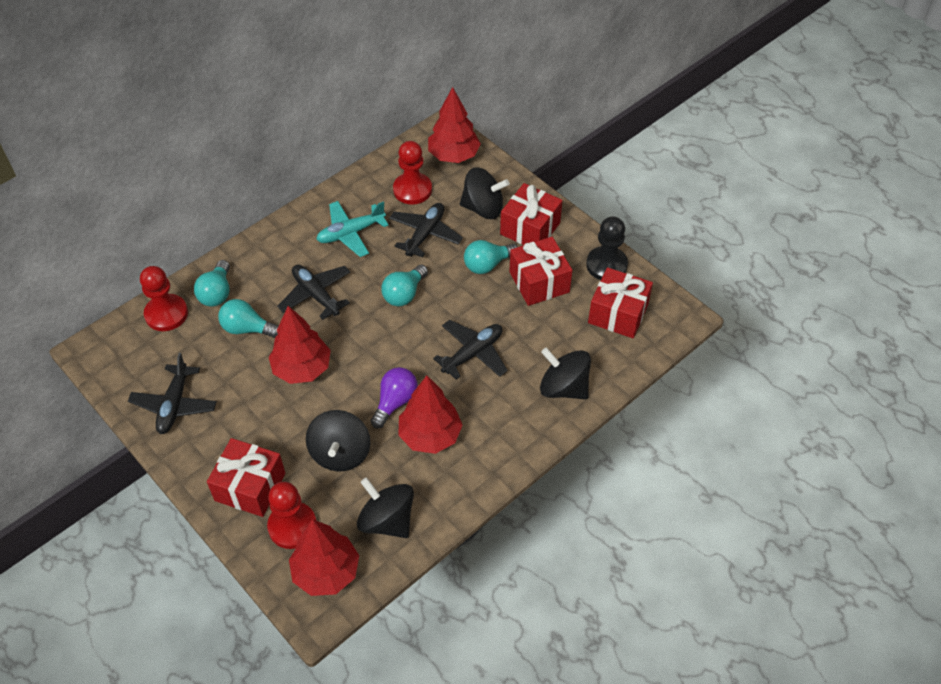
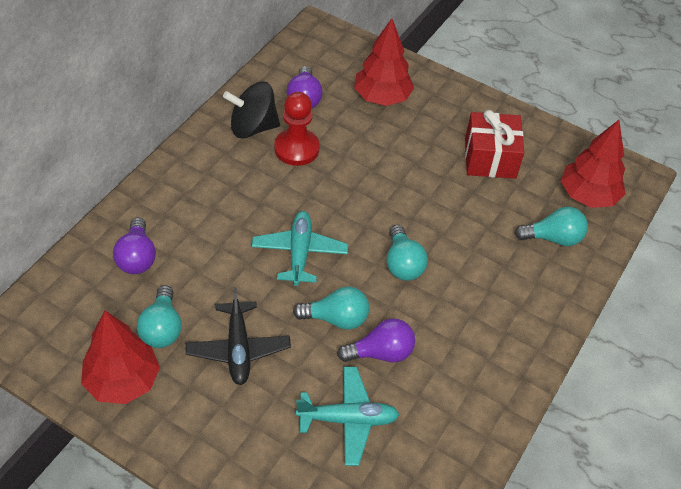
black pawn: [586,216,628,280] = 1 -> none = 0
black plane: [128,353,217,434] [277,265,350,320] [389,203,463,257] [433,320,508,380] = 4 -> [186,287,291,385] = 1
black spinning top: [306,410,370,472] [357,477,414,538] [460,167,509,219] [540,348,591,400] = 4 -> [223,82,280,138] = 1
purple light bulb: [371,367,418,428] = 1 -> [113,217,156,274] [287,66,322,108] [337,318,415,362] = 3
red gift: [207,438,285,517] [500,183,563,245] [509,237,572,306] [588,267,653,338] = 4 -> [465,110,524,179] = 1
red pawn: [140,266,188,331] [267,481,317,549] [393,141,432,204] = 3 -> [274,92,320,166] = 1
red tree: [269,306,331,384] [289,519,359,596] [398,376,463,454] [428,87,481,163] = 4 -> [81,311,160,404] [354,18,414,106] [561,120,626,208] = 3
turquoise plane: [316,201,389,257] = 1 -> [252,211,348,286] [296,367,400,466] = 2

